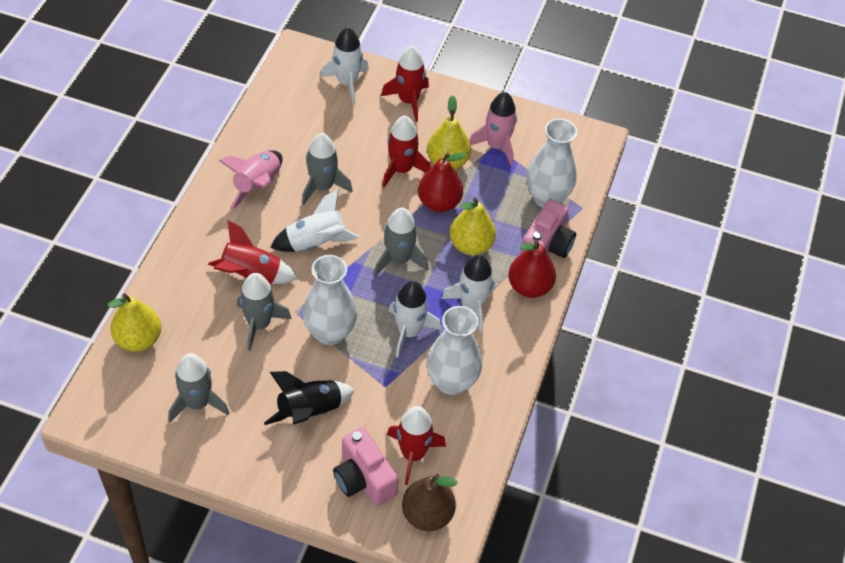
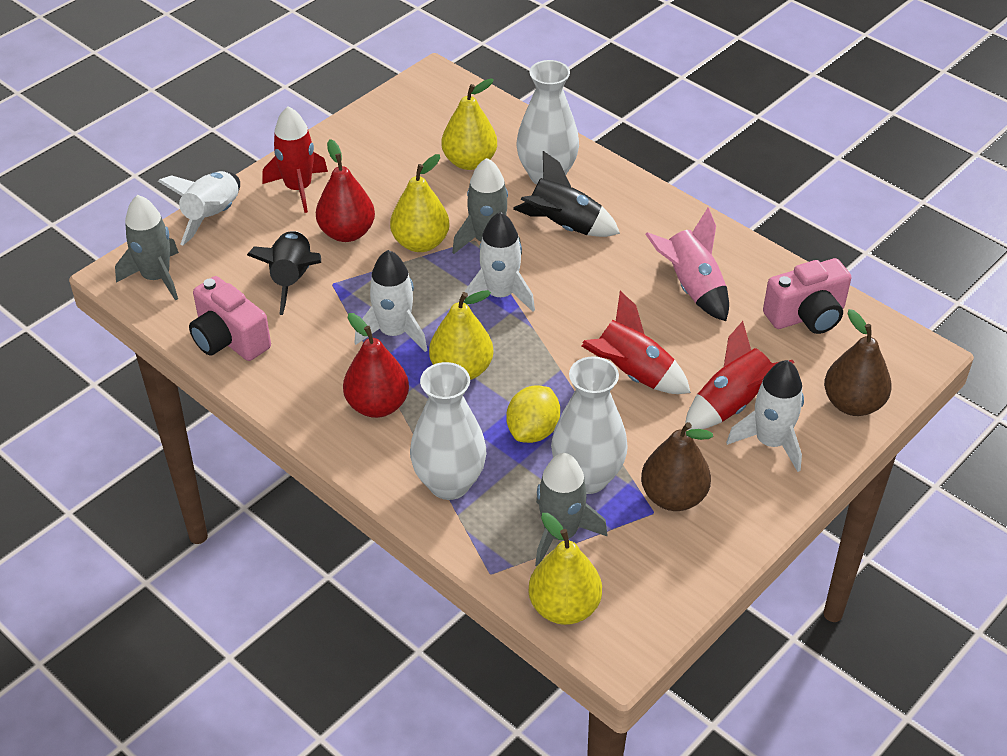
black rocket: [264,371,354,425] = 1 -> [247,231,321,315] [513,151,620,237] = 2
brown pear: [402,474,458,531] = 1 -> [641,422,713,511] [824,309,892,416] = 2
grey rocket: [168,353,229,423] [237,273,292,351] [302,133,352,205] [374,208,429,277] = 4 -> [115,195,179,301] [452,158,522,255] [535,453,607,567] = 3
pink rocket: [219,151,282,210] [469,92,517,166] = 2 -> [646,208,729,321] = 1
red rocket: [208,220,297,284] [381,46,429,122] [382,116,431,187] [387,406,446,485] = 4 -> [262,106,328,213] [582,291,691,394] [685,321,794,430] = 3
yellow lemon: none = 0 -> [506,385,560,443] = 1
yellow pear: [108,293,161,352] [427,95,471,170] [449,197,496,255] = 3 -> [390,154,450,252] [429,290,493,380] [441,78,497,170] [528,513,602,625] = 4

